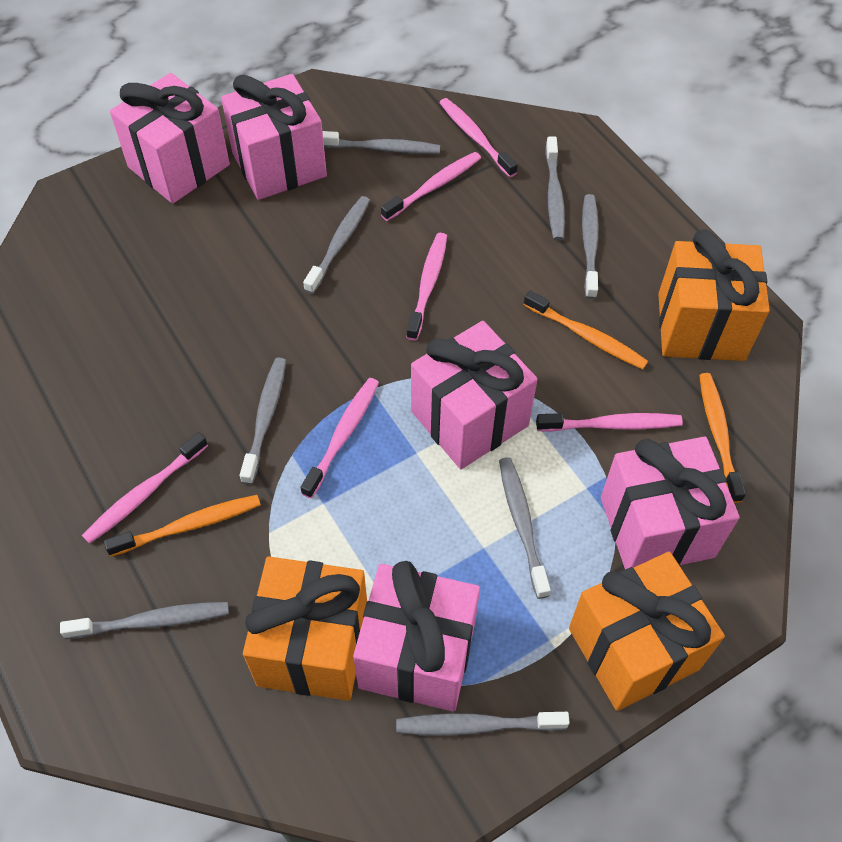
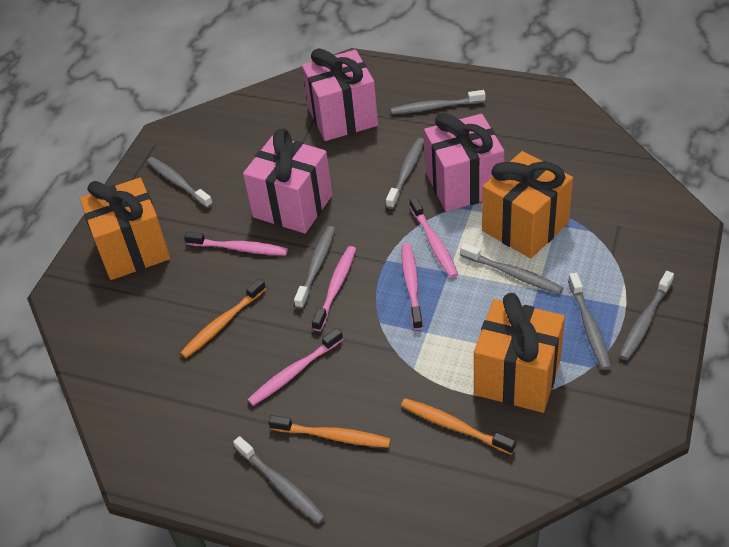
pink gift: [110,73,230,204] [221,74,327,200] [353,561,480,711] [411,321,537,469] [601,436,740,569] = 5 -> [243,128,333,234] [302,48,378,141] [424,113,504,212] = 3
pink toothbrush: [82,432,208,544] [300,378,379,498] [381,152,481,221] [406,233,447,341] [439,98,518,177] [536,413,683,432] = 6 -> [184,232,288,256] [247,328,343,406] [312,246,356,331] [402,243,423,330] [410,197,458,278] = 5

